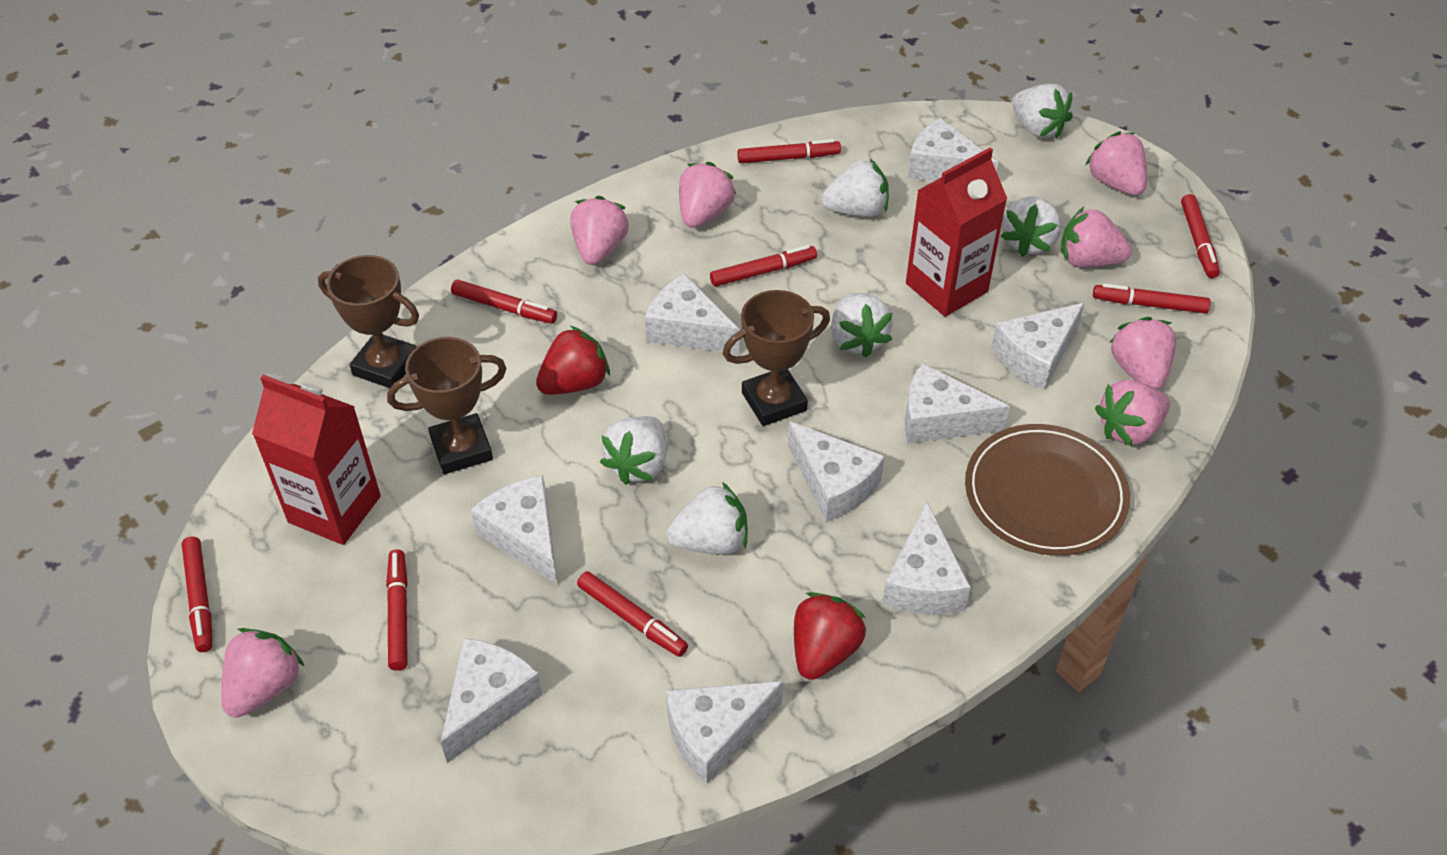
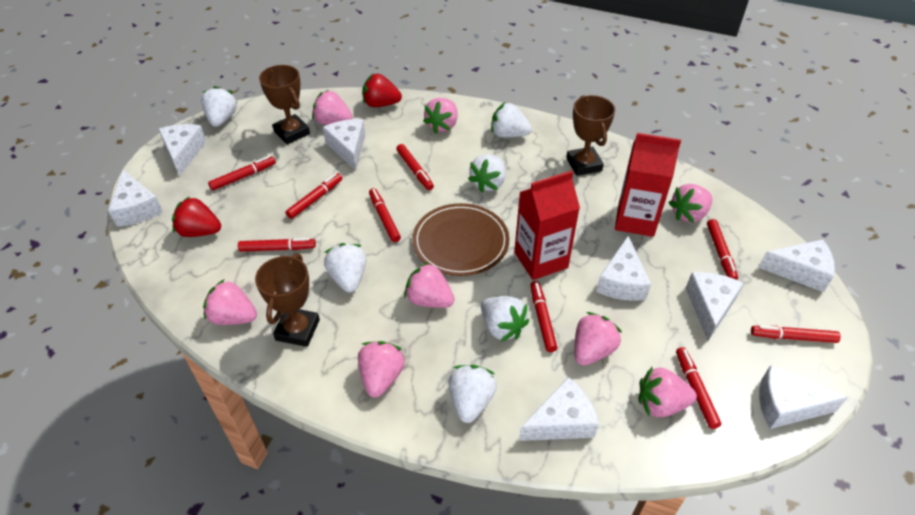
pink strawberry: [221,628,304,717] [571,196,629,265] [679,162,736,228] [1061,207,1132,267] [1086,131,1147,195] [1095,380,1170,447] [1109,317,1176,390] = 7 -> [203,279,257,325] [312,90,353,125] [358,341,405,397] [404,262,455,308] [423,98,458,133] [574,312,622,366] [639,367,697,417] [669,184,713,223] = 8
red marker: [181,537,213,652] [386,550,408,671] [451,279,557,324] [577,571,688,657] [710,245,817,287] [737,139,841,163] [1093,283,1211,314] [1181,194,1220,278] = 8 -> [208,156,276,191] [238,238,316,252] [286,173,342,219] [369,188,401,242] [396,144,434,190] [530,281,557,352] [676,347,722,429] [707,219,738,280] [751,325,841,343] = 9
white cheese: [441,638,543,763] [471,475,557,584] [645,274,740,354] [666,681,783,784] [788,421,885,522] [882,502,971,614] [905,363,1010,444] [908,118,998,182] [991,303,1084,390] = 9 -> [108,170,163,227] [159,124,207,177] [323,119,365,171] [519,377,599,441] [596,236,651,301] [686,272,744,341] [758,240,835,292] [759,365,848,429] = 8

